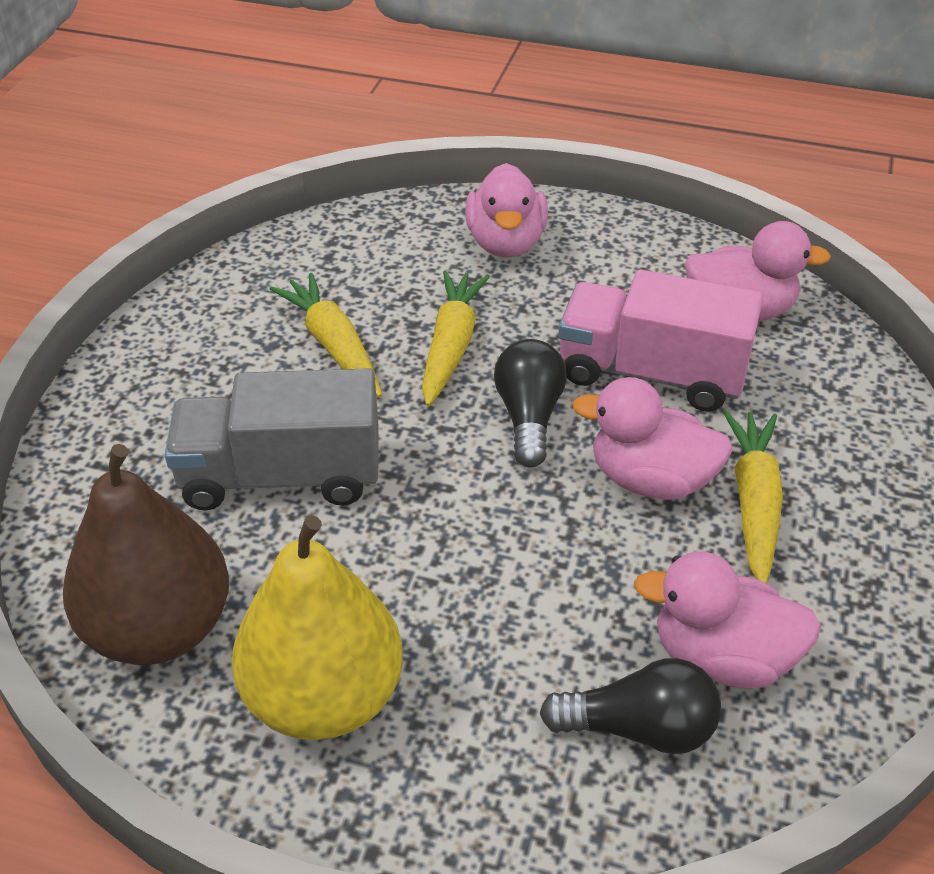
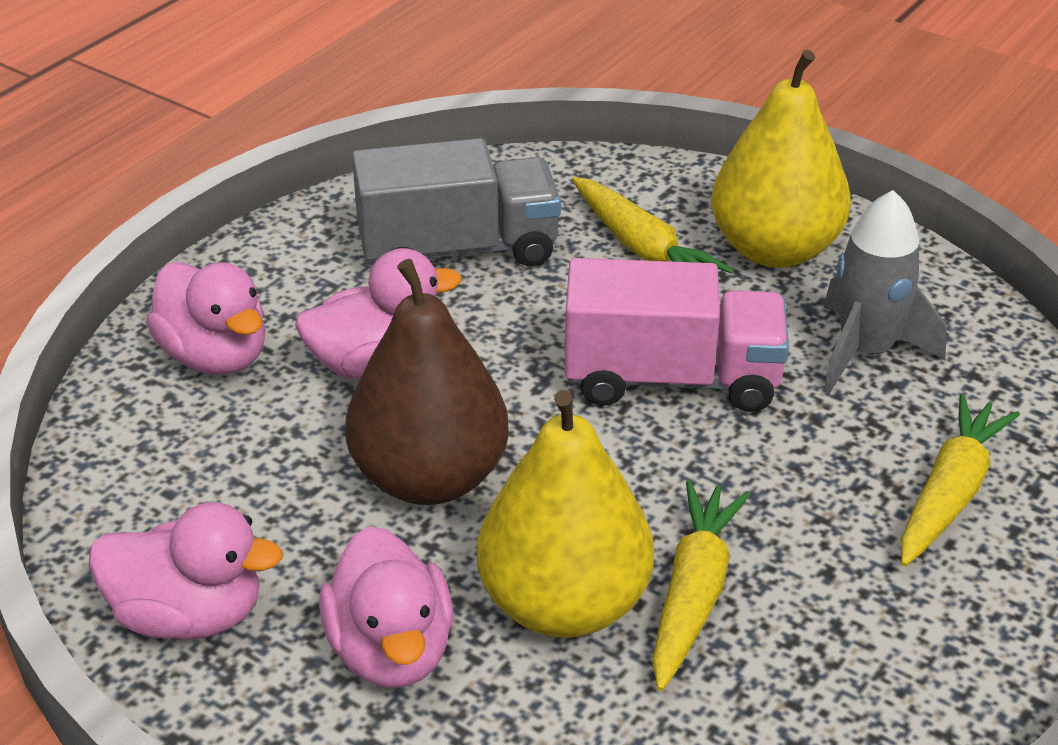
black light bulb: [494,339,567,467] [540,658,721,754] = 2 -> none = 0
grey rocket: none = 0 -> [823,190,947,394] = 1
yellow pear: [232,515,403,740] = 1 -> [477,390,654,638] [711,50,851,268] = 2

